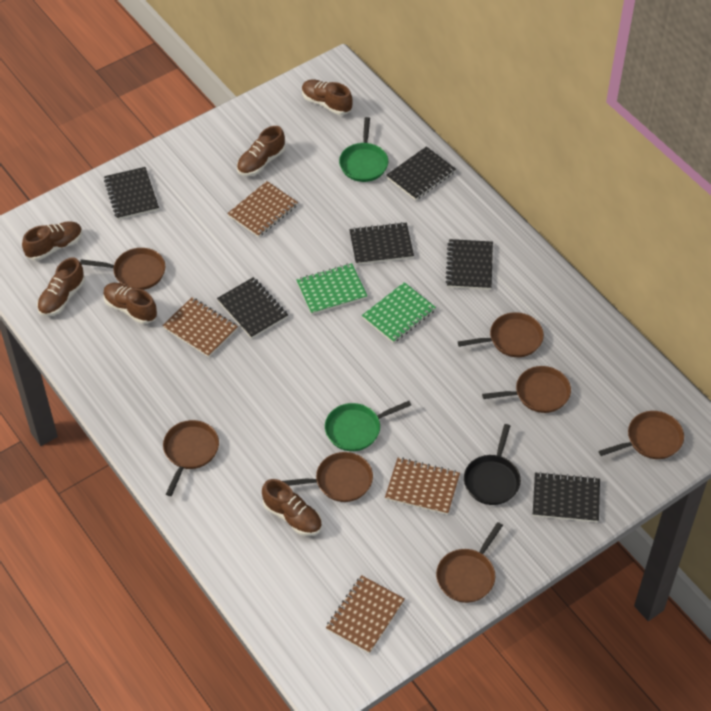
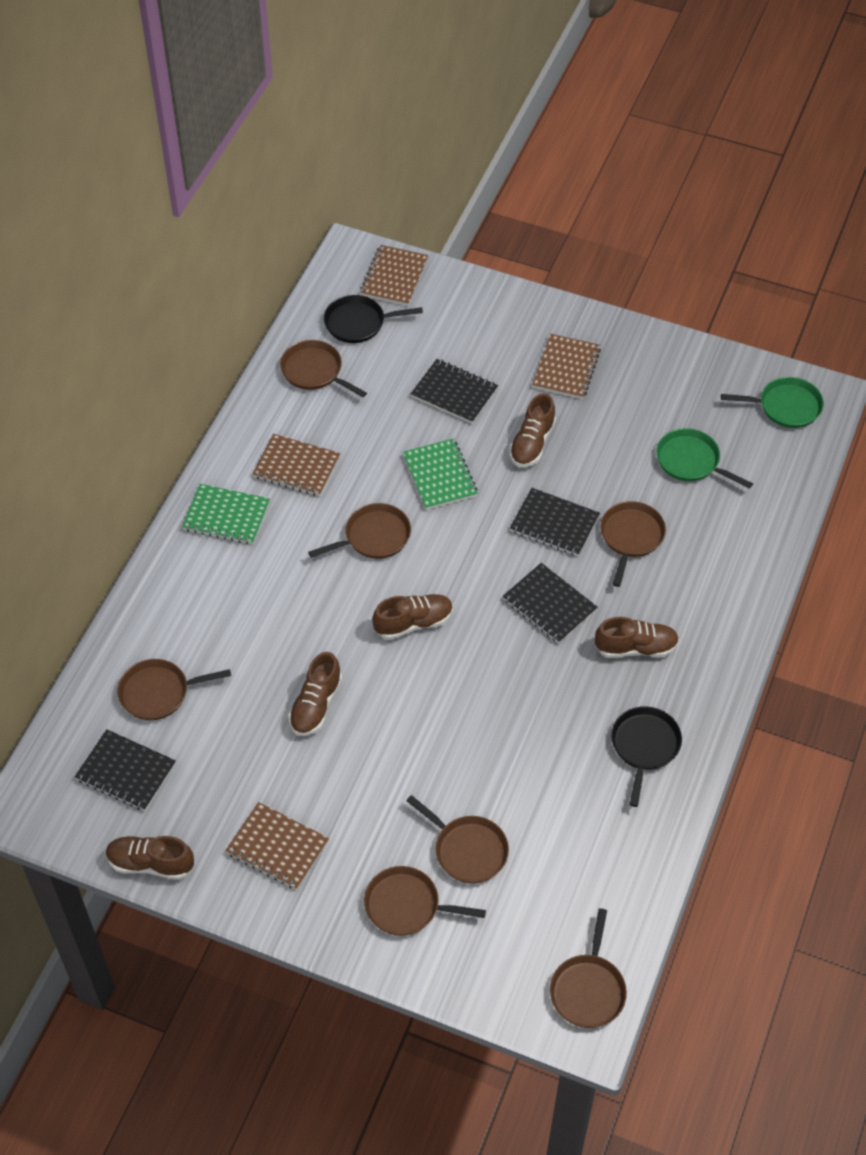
black notebook: [104,167,159,220] [217,277,288,339] [349,222,414,265] [386,146,456,200] [445,239,493,290] [533,472,600,522] = 6 -> [75,729,176,811] [411,359,498,424] [503,563,598,644] [510,488,600,556] = 4
black pan: [464,424,521,505] = 1 -> [324,295,423,343] [611,706,682,807] = 2
brown shoe: [22,221,82,260] [37,257,85,316] [103,283,157,324] [237,126,285,176] [262,479,322,536] [302,79,353,115] = 6 -> [106,836,194,880] [289,652,342,736] [372,594,453,640] [509,393,556,467] [595,617,679,658] = 5

